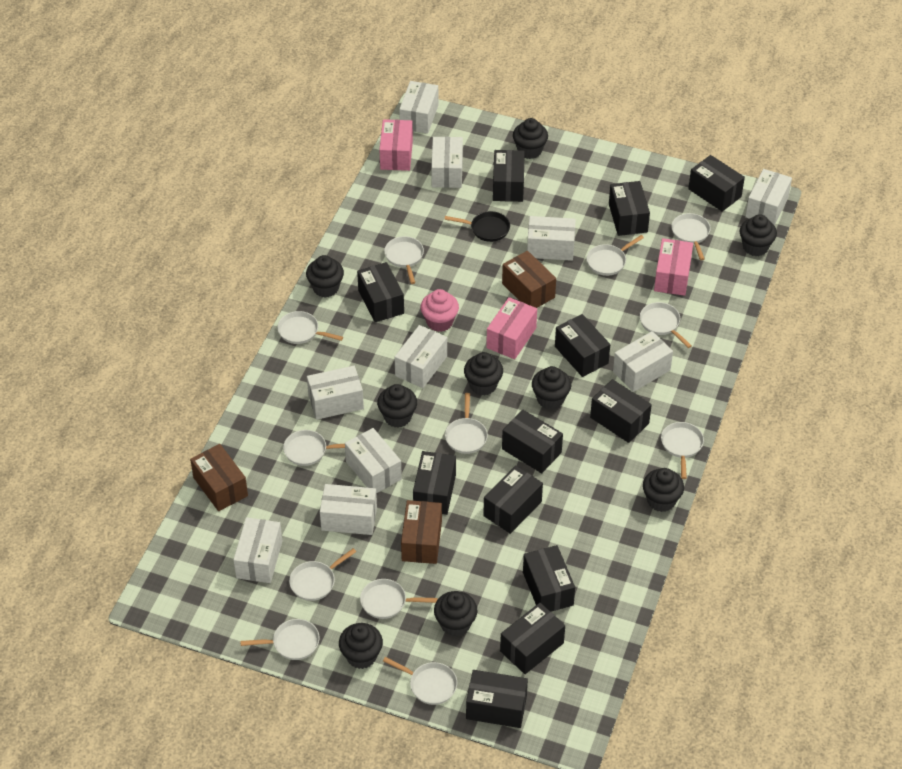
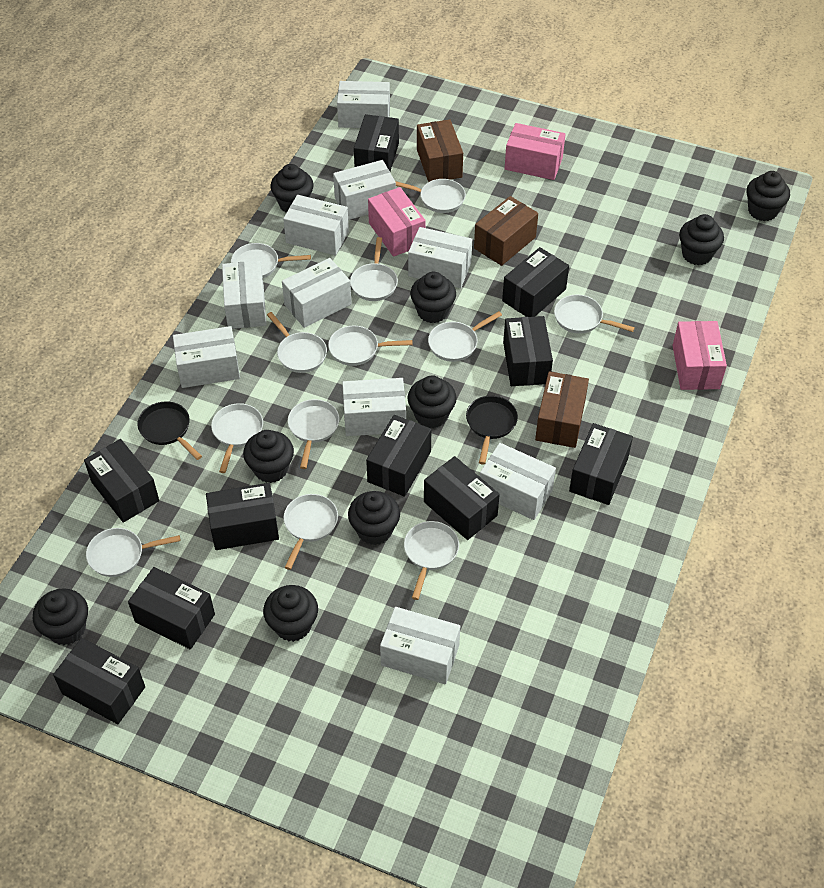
black box: [357,262,404,322] [413,451,456,515] [466,670,528,728] [483,466,543,534] [493,150,525,202] [500,603,565,674] [502,410,563,473] [523,545,575,612] [555,314,610,377] [590,379,652,443] [609,181,650,236] [688,155,745,212] = 12 -> [53,638,145,724] [84,439,159,523] [128,567,215,649] [206,483,279,550] [354,114,399,171] [366,415,431,497] [424,456,500,540] [502,247,569,317] [503,316,553,386] [569,423,633,505] = 10
black pan: [444,211,510,242] = 1 -> [137,401,202,460] [466,396,518,465] = 2
pink cupcake: [421,289,459,332] = 1 -> none = 0

